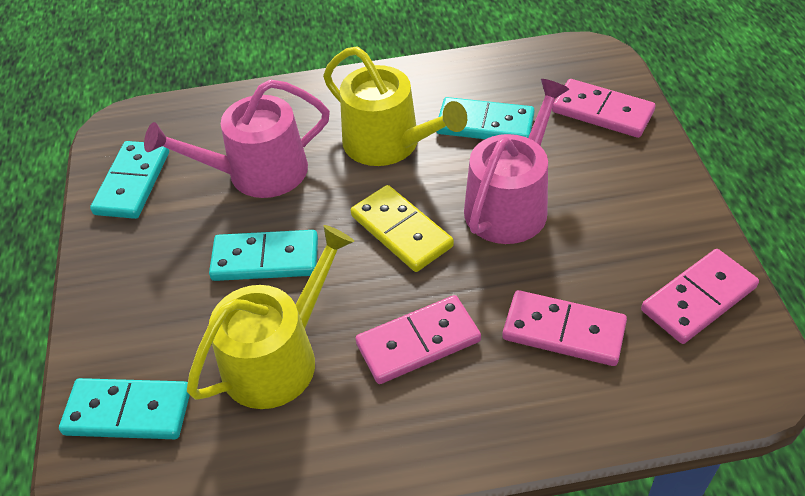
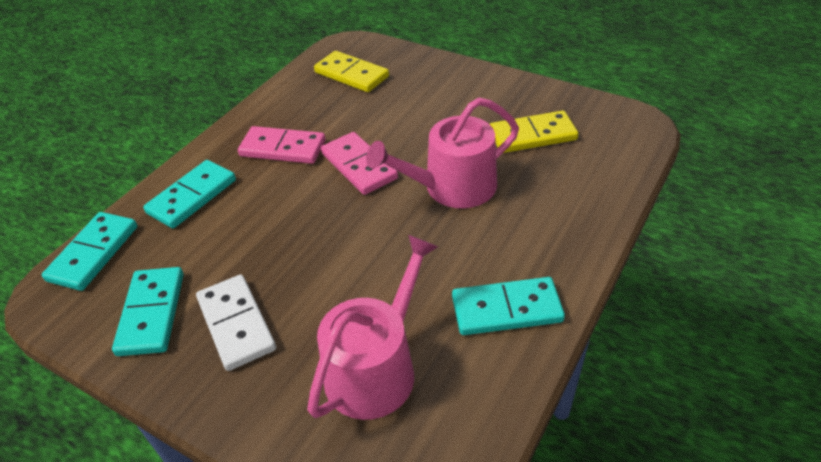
pink domino: [356,295,481,384] [503,290,627,366] [552,79,655,138] [641,249,759,344] = 4 -> [238,126,326,164] [321,132,398,195] = 2
white domino: none = 0 -> [196,275,276,371] = 1
yellow domino: [351,185,454,272] = 1 -> [314,51,389,92] [490,111,578,153] = 2
yellow watering can: [187,225,354,409] [323,46,467,166] = 2 -> none = 0

